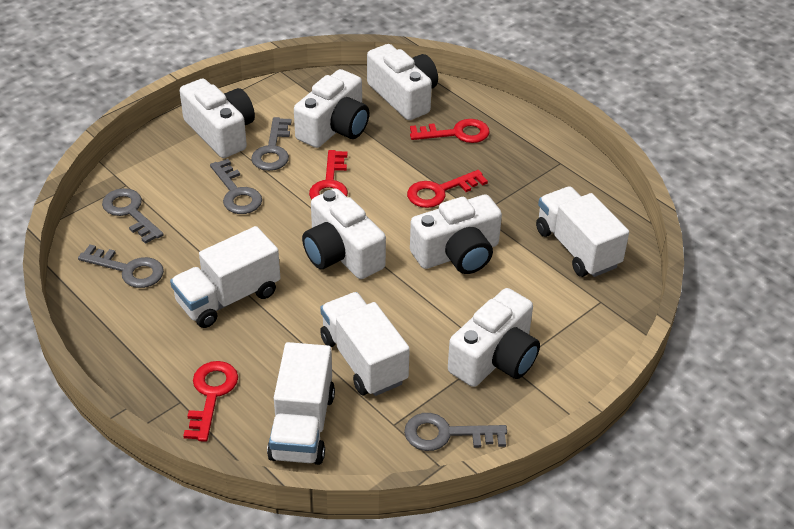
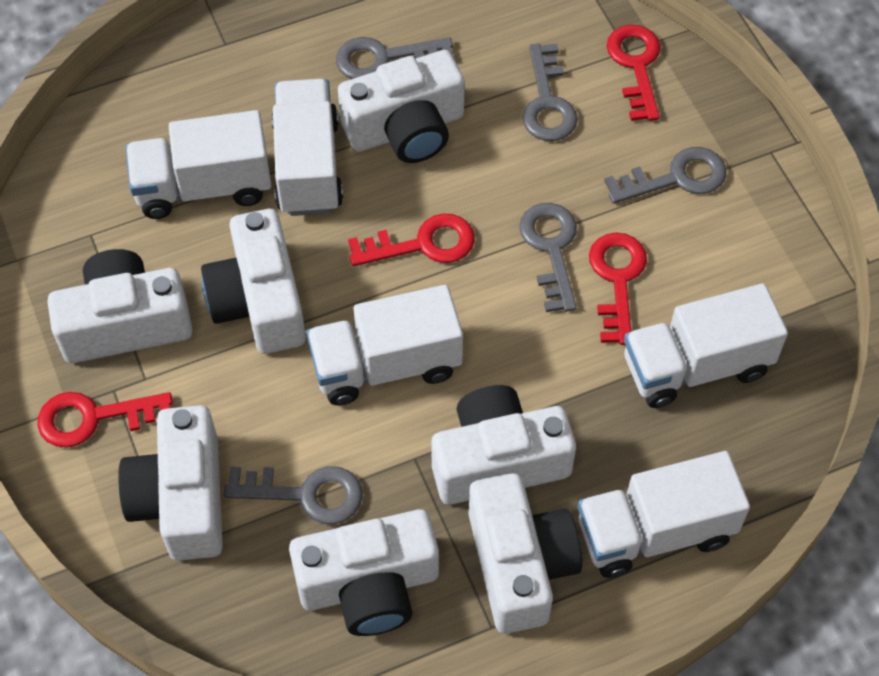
white camera: [180,78,255,158] [294,69,369,148] [302,188,386,279] [367,44,438,120] [410,194,502,274] [448,288,540,387] = 6 -> [47,249,192,363] [118,405,223,561] [201,209,306,354] [289,509,439,636] [338,50,465,163] [431,385,576,505] [468,473,582,634] = 7
white truck: [170,226,280,328] [267,342,335,465] [320,292,410,396] [536,186,629,277] = 4 -> [126,110,271,219] [272,79,343,216] [306,285,463,405] [578,451,750,578] [624,283,788,408] = 5

